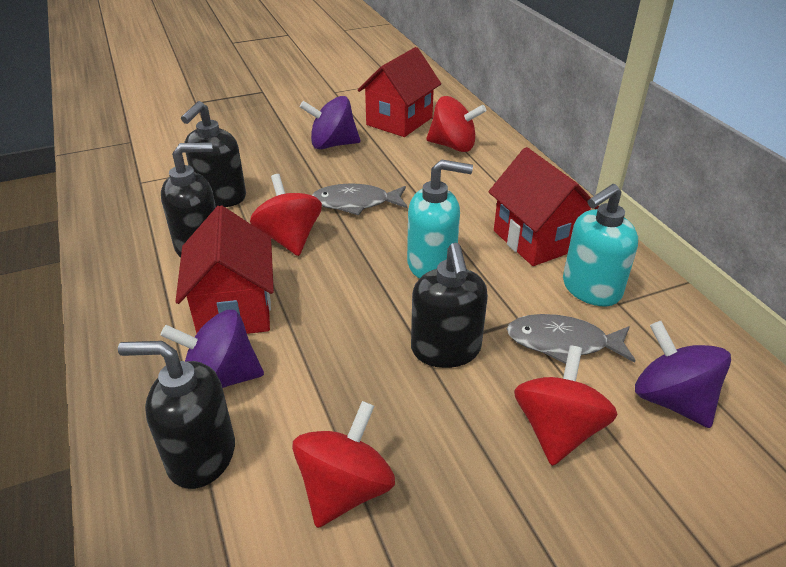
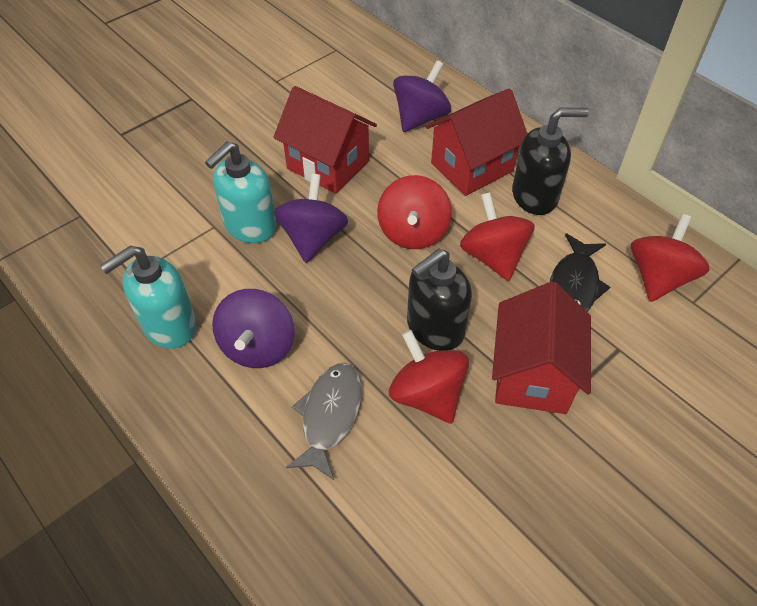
black fish: none = 0 -> [550,233,610,312] = 1
black soap dispenser: [118,341,235,489] [161,142,216,258] [181,101,246,207] [411,243,488,368] = 4 -> [407,249,472,351] [512,108,589,215] = 2
grey fish: [312,183,407,216] [507,314,636,364] = 2 -> [286,363,362,480] = 1

